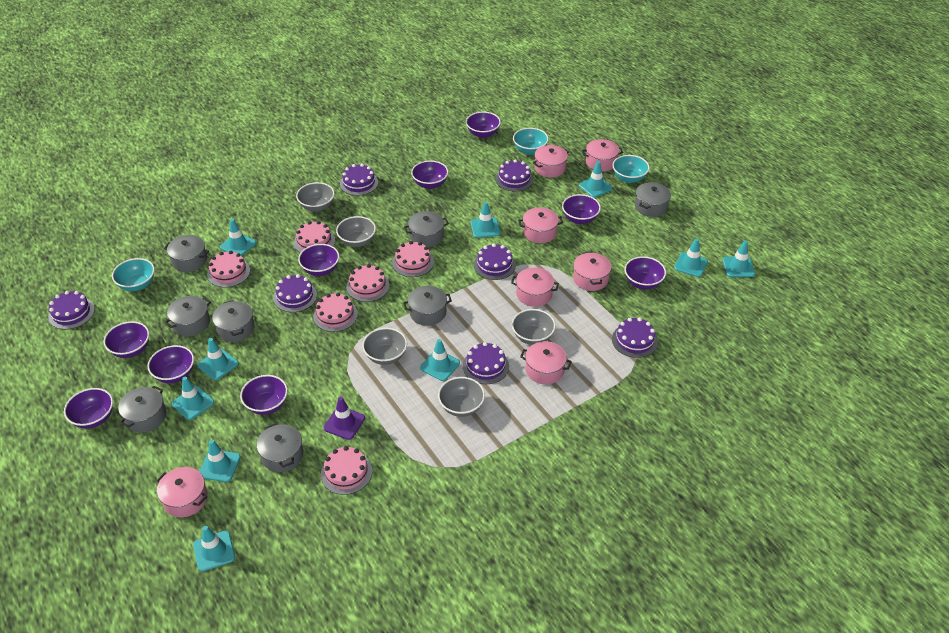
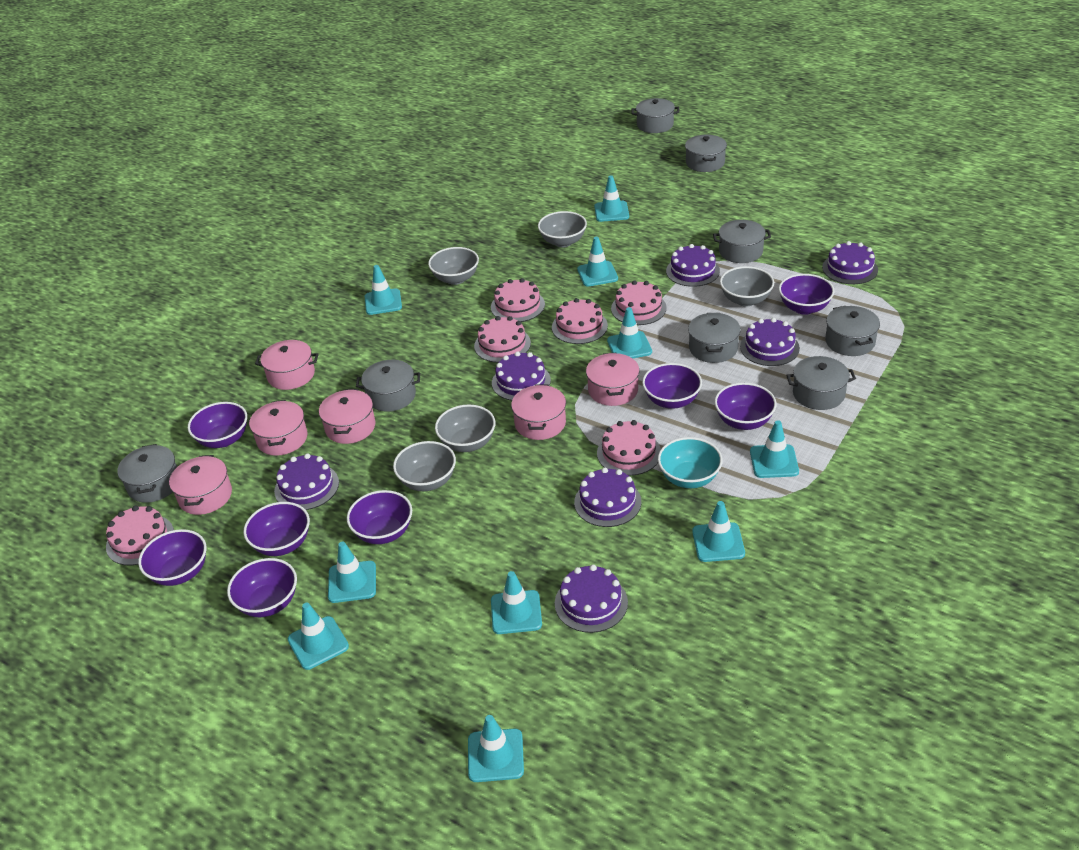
pink pot: [156,467,208,517] [511,268,559,307] [518,207,563,243] [520,341,572,384] [533,145,569,177] [573,252,611,291] [582,139,623,171] = 7 -> [169,455,232,515] [249,400,308,456] [255,340,319,390] [319,389,375,444] [511,385,566,440] [586,353,640,406] = 6
purple bowl: [64,388,113,429] [104,321,149,358] [147,345,194,383] [240,375,288,415] [298,244,339,276] [411,160,448,189] [466,112,501,138] [562,194,601,224] [624,256,666,290] = 9 -> [138,529,206,586] [188,402,247,448] [227,558,297,617] [244,502,310,556] [347,490,412,544] [642,363,702,409] [715,383,777,430] [779,274,834,315] = 8
purple traffic cone: [324,397,365,440] = 1 -> none = 0
turquoise bowl: [112,258,155,291] [513,128,549,155] [612,155,650,183] = 3 -> [658,437,723,488] = 1

